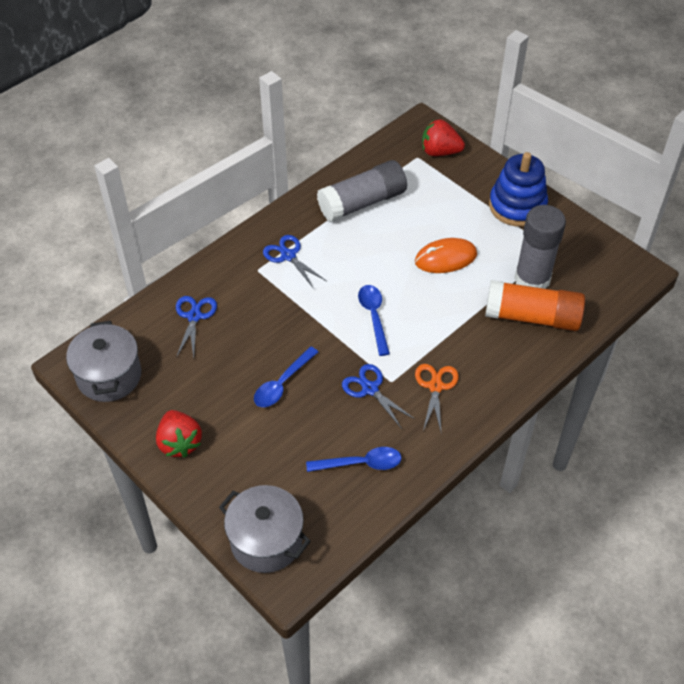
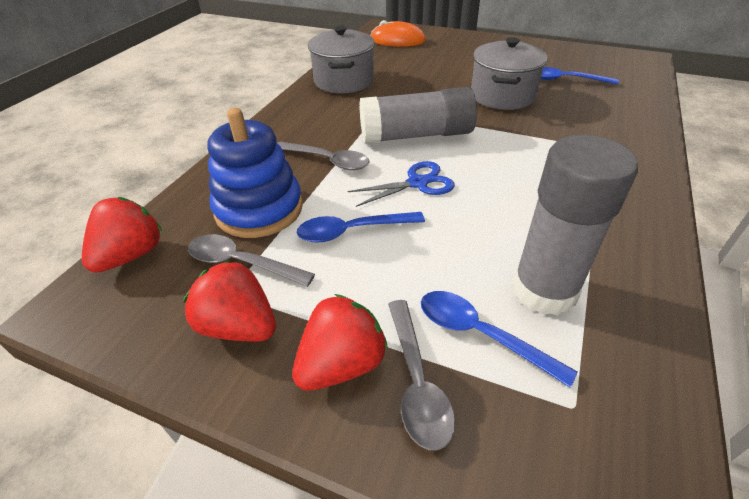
blue scissors: [176,296,217,358] [263,235,326,289] [342,364,415,429] = 3 -> [348,161,455,207] = 1
grey spoon: none = 0 -> [188,234,315,287] [277,142,370,170] [388,300,455,451] = 3
orange glue stick: [485,280,585,331] = 1 -> none = 0
orange scissors: [415,364,459,431] = 1 -> none = 0
red strawberry: [156,410,202,458] [422,120,465,156] = 2 -> [82,197,162,273] [183,260,276,342] [292,294,388,391] = 3

